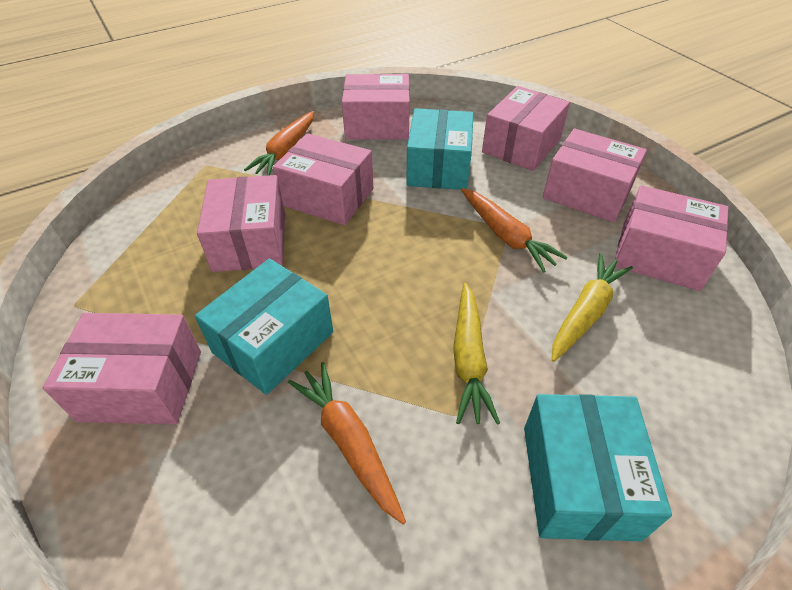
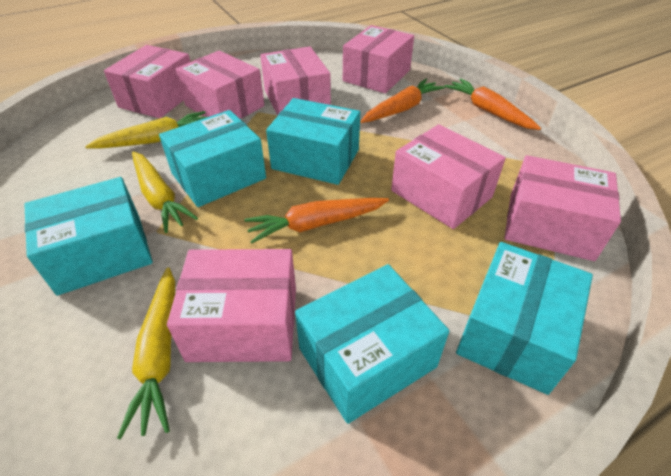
turquoise box: [195,259,333,395] [406,108,474,190] [524,394,672,541] = 3 -> [24,177,153,296] [159,110,266,207] [266,98,360,185] [295,264,449,424] [456,242,593,395] = 5
yellow carrot: [453,283,500,425] [552,253,633,362] = 2 -> [85,111,207,148] [117,267,175,440] [132,151,198,233] = 3

